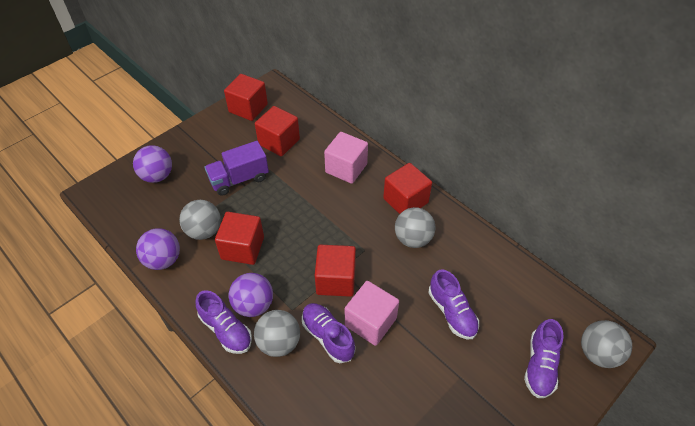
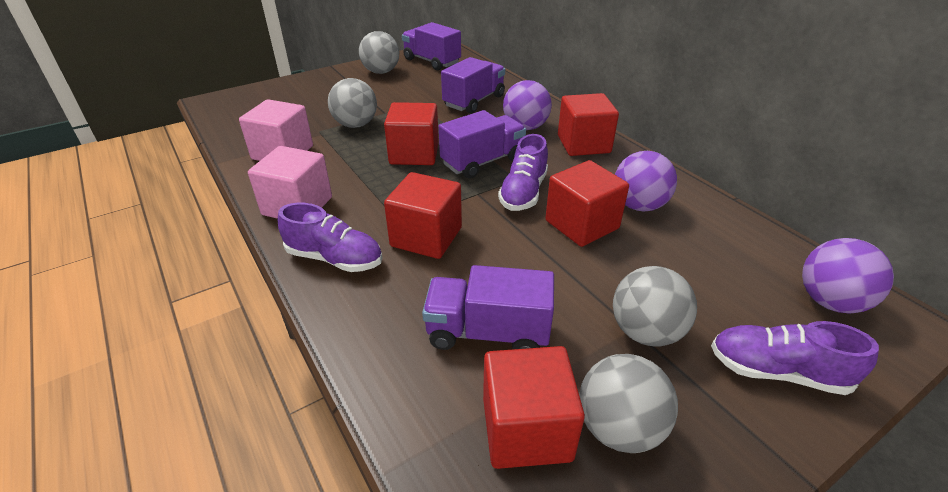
purple shoe: [195,290,252,354] [302,303,355,363] [429,269,479,339] [524,319,563,398] = 4 -> [278,203,382,272] [498,134,548,211] [711,321,879,395] = 3
purple truck: [204,141,269,196] = 1 -> [402,22,461,70] [422,265,554,350] [439,110,526,179] [441,57,505,114] = 4

